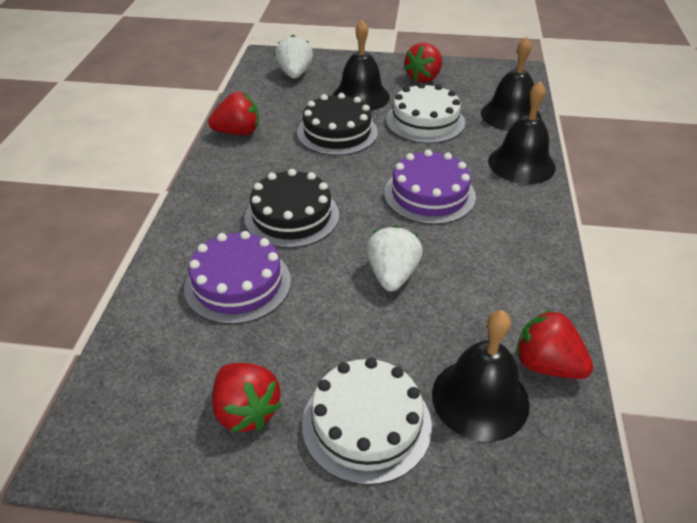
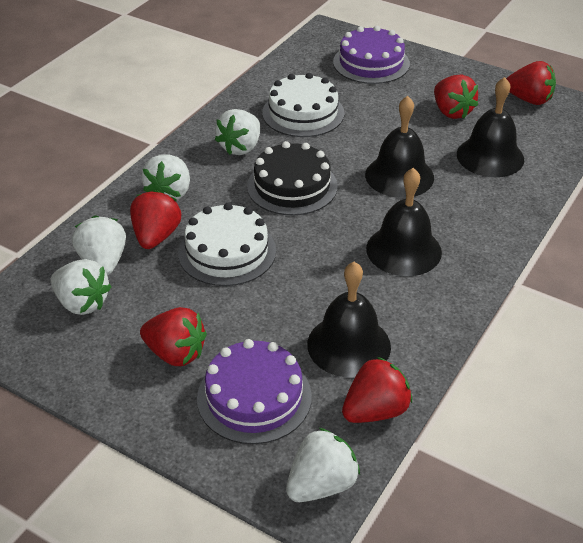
black cake: [244,169,339,248] [297,93,378,156] = 2 -> [247,141,337,215] = 1
red strawberry: [208,92,259,135] [212,363,282,433] [404,42,442,83] [516,309,593,379] = 4 -> [130,190,181,249] [140,307,207,366] [342,357,412,423] [434,75,478,119] [506,61,556,105] = 5
white strawberry: [275,35,313,79] [366,225,423,291] = 2 -> [51,259,112,315] [72,215,126,276] [141,155,190,200] [215,109,260,155] [286,428,360,502] = 5

